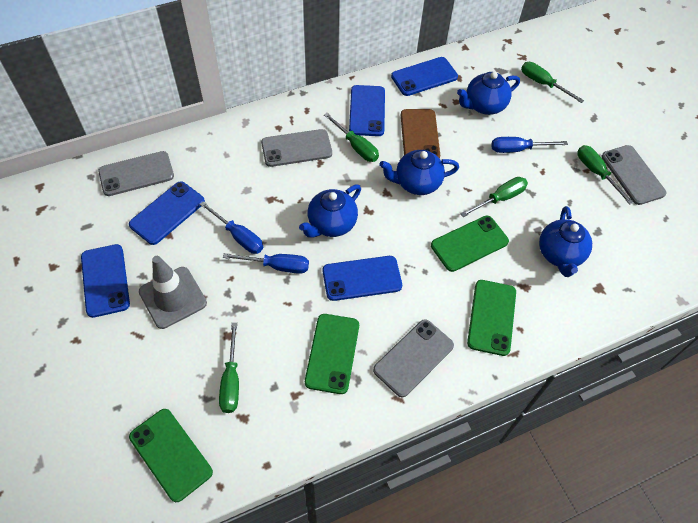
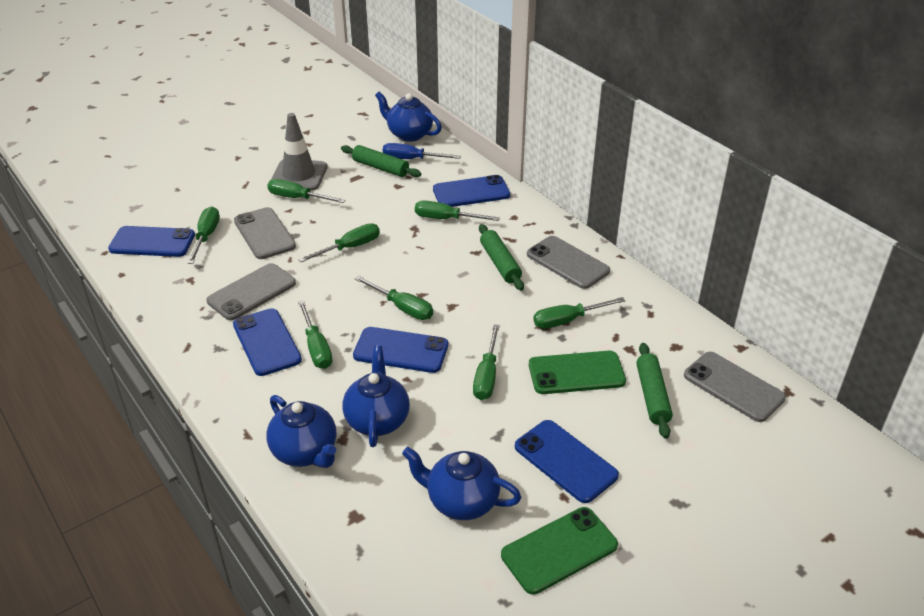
blue screwdriver: [200,201,263,254] [223,253,309,274] [491,137,568,153] = 3 -> [383,143,461,159] = 1
brown phone: [401,109,440,159] = 1 -> none = 0
green phone: [129,409,213,502] [305,314,359,394] [431,216,509,272] [467,280,516,356] = 4 -> [501,507,618,595] [529,351,626,394] = 2
green rolling pin: none = 0 -> [341,145,421,177] [479,224,524,291] [636,343,673,439] = 3
green screwdriver: [219,323,239,413] [324,113,379,162] [460,177,528,217] [521,62,584,103] [578,145,634,205] = 5 -> [187,207,220,264] [267,179,346,203] [298,223,380,262] [298,300,332,369] [355,276,433,320] [415,200,500,221] [473,324,500,400] [533,297,625,329] = 8

